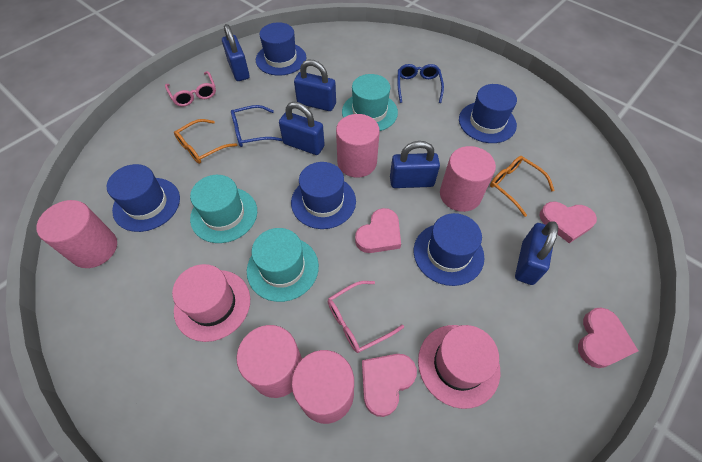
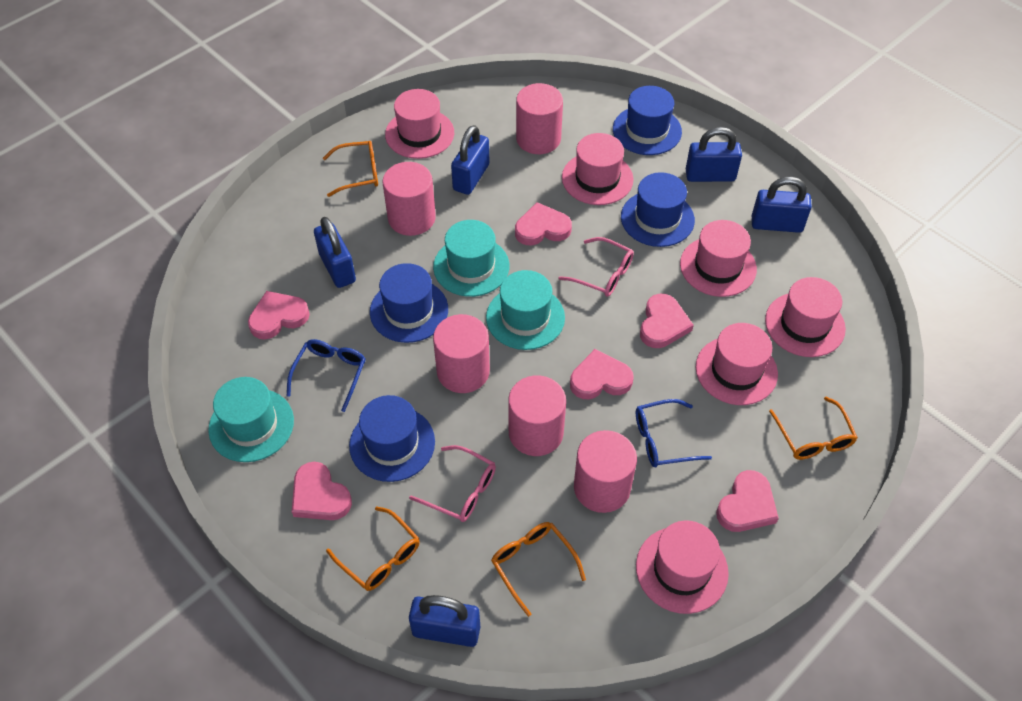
blue hat: [107,164,180,232] [256,22,306,76] [291,162,356,229] [414,213,484,286] [459,84,517,143] = 5 -> [349,395,435,482] [370,263,448,343] [613,86,682,155] [621,172,695,247] = 4
orange glasses: [174,119,237,164] [490,156,555,217] = 2 -> [323,141,378,197] [326,506,420,591] [491,522,586,617] [769,396,858,460] = 4
pink hat: [172,264,250,342] [418,325,500,409] = 2 -> [385,89,454,159] [562,133,634,205] [636,521,729,614] [680,220,757,297] [696,323,778,405] [765,277,846,357] = 6
pink heart: [355,208,401,253] [362,354,417,417] [539,202,597,243] [578,308,638,368] = 4 -> [248,291,310,339] [292,462,352,520] [515,202,572,245] [570,349,634,399] [640,294,694,348] [716,470,779,532] = 6

